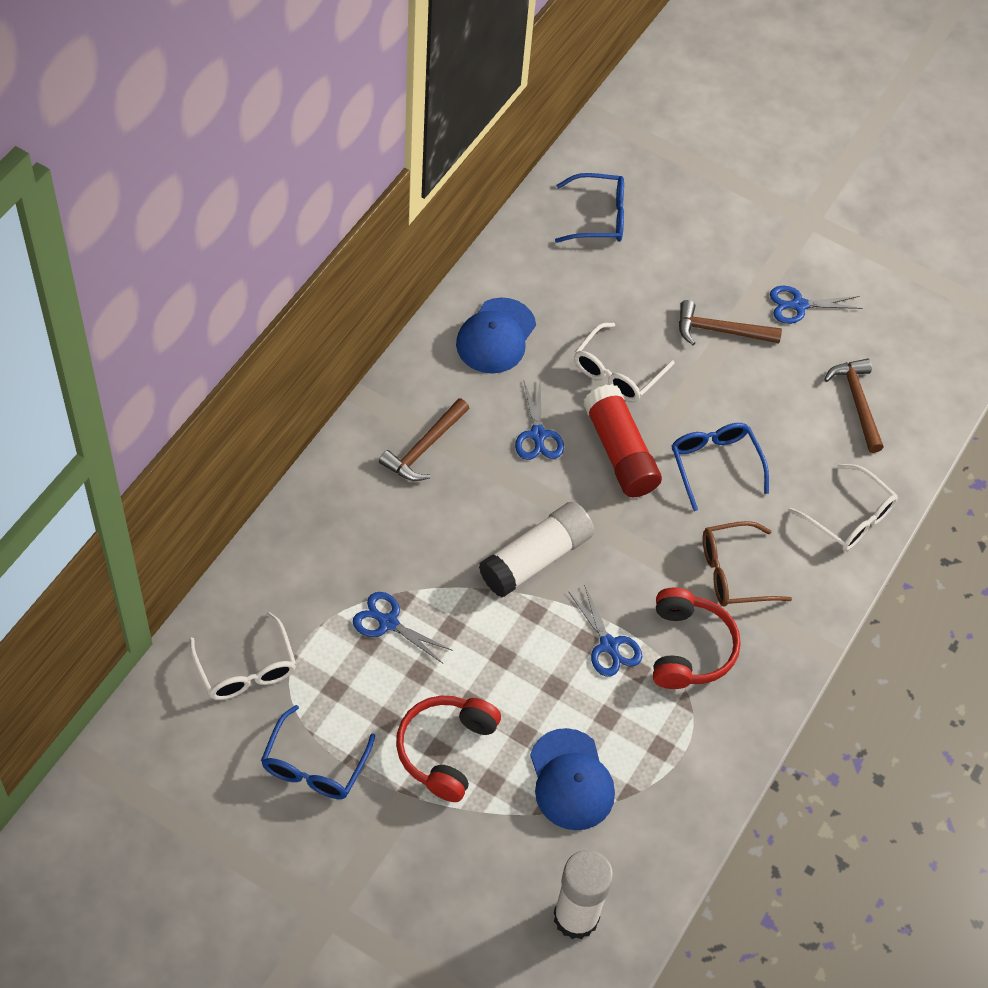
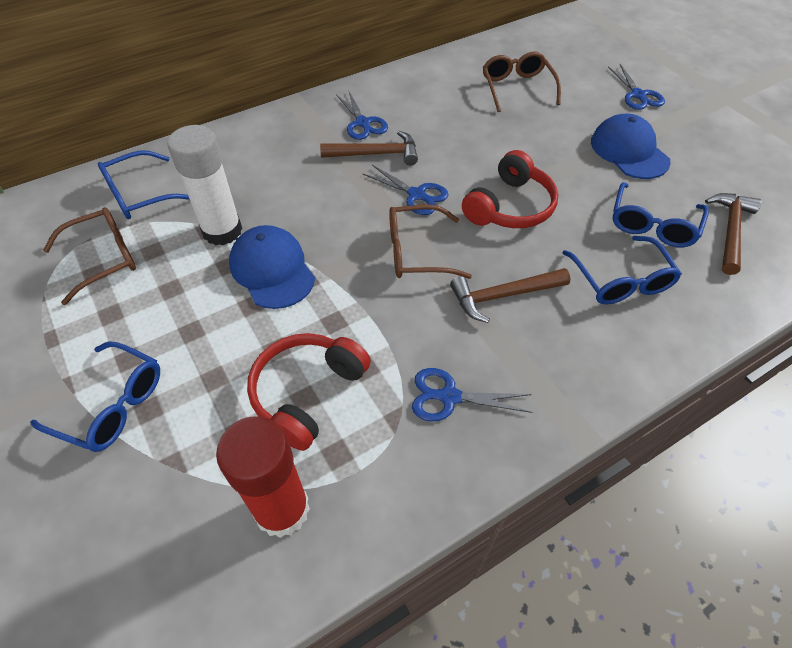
blue glasses: [261,705,375,799] [555,173,624,243] [671,423,769,511] = 3 -> [30,342,160,452] [98,150,190,219] [562,236,682,304] [612,182,709,247] = 4
brown glasses: [703,521,792,607] = 1 -> [43,207,136,305] [389,204,472,279] [483,52,561,112] = 3
white glasses: [189,612,296,700] [574,323,675,402] [789,464,898,551] = 3 -> none = 0
white glue stick: [479,502,594,598] [554,850,613,939] = 2 -> [168,125,242,245] = 1

